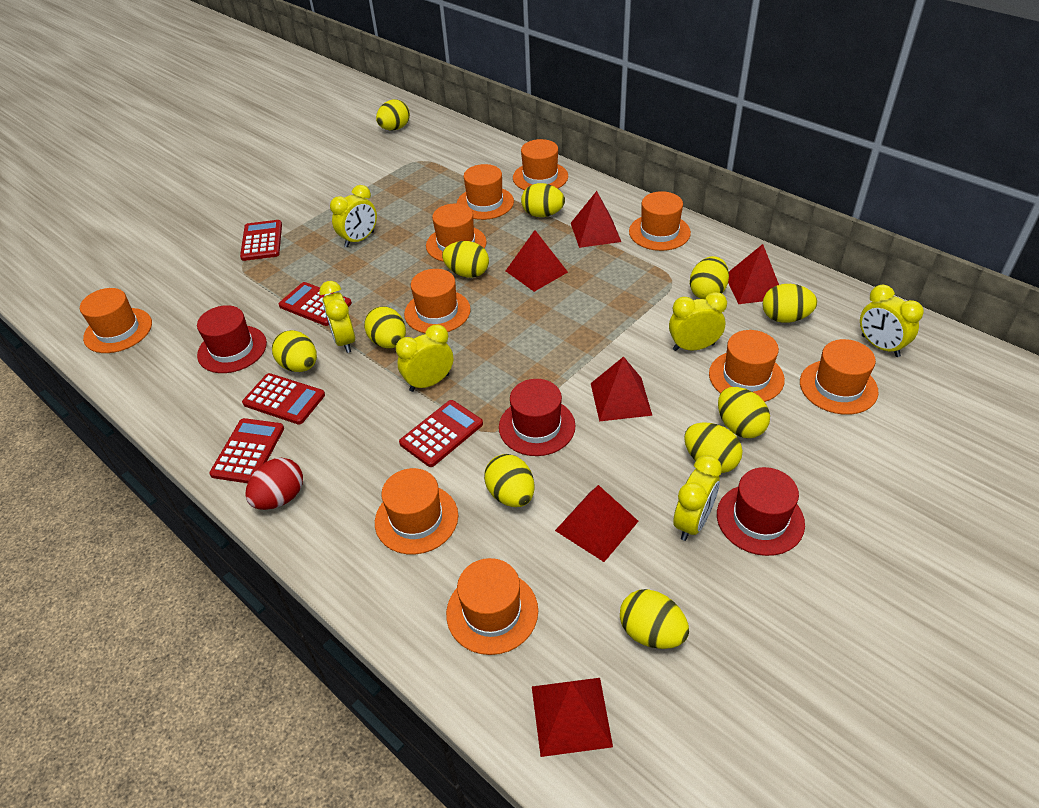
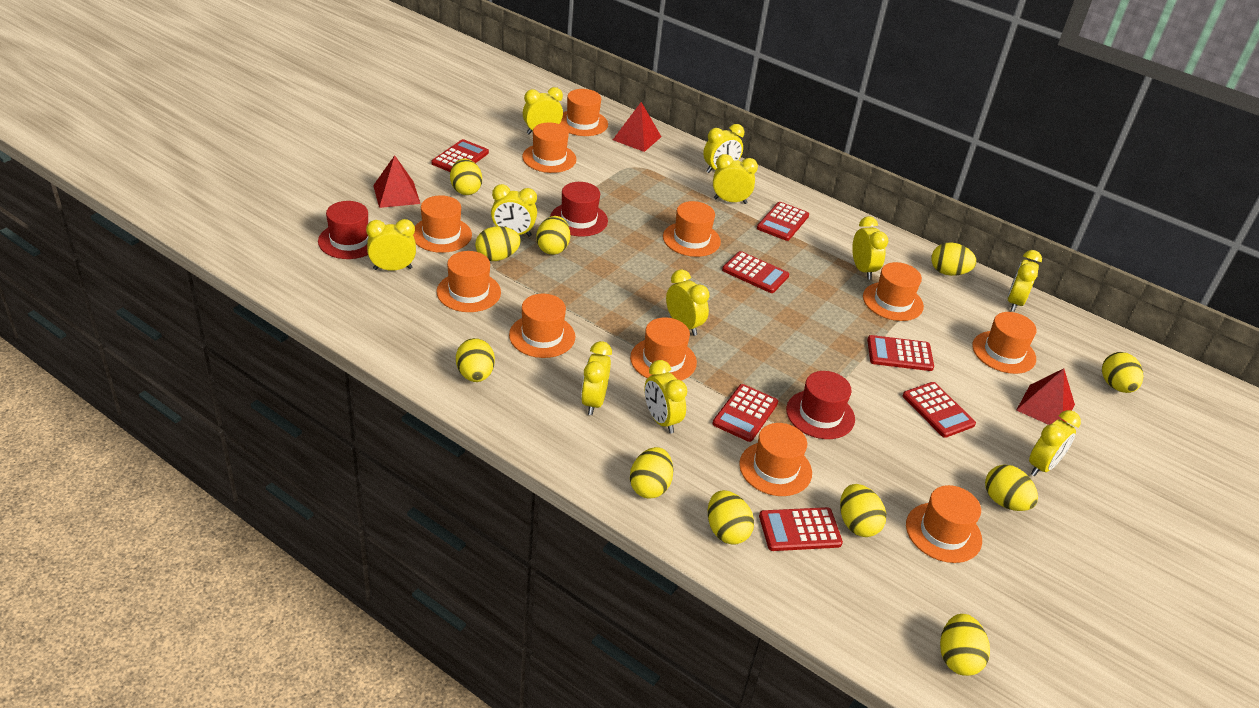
orange hat: [80,288,152,353] [375,468,458,555] [404,269,471,333] [426,204,487,262] [446,558,538,655] [457,164,514,220] [513,139,568,190] [629,191,691,251] [709,330,785,402] [800,339,879,415] = 10 -> [413,195,472,253] [437,251,501,312] [509,294,575,358] [522,123,576,173] [560,89,608,136] [630,317,697,381] [663,201,721,257] [739,423,812,496] [863,262,924,321] [906,485,982,563] [972,312,1037,374] = 11
red calculator: [209,418,284,483] [240,220,282,261] [242,373,325,424] [279,282,352,326] [399,400,483,467] = 5 -> [431,139,489,172] [712,384,778,442] [722,251,789,293] [757,202,809,241] [759,507,843,551] [867,335,934,371] [903,382,976,438] = 7
red egg: [245,458,303,510] = 1 -> none = 0
red pyramid: [506,230,568,292] [532,678,613,757] [555,485,639,562] [571,191,621,248] [591,356,653,421] [728,244,779,304] = 6 -> [373,155,420,208] [613,102,661,152] [1016,369,1075,425] = 3
yellow clock: [319,281,355,353] [330,185,377,247] [396,325,453,392] [669,292,727,351] [673,455,722,541] [860,285,924,357] = 6 -> [366,219,416,271] [491,184,537,237] [523,87,563,134] [581,341,612,415] [644,360,687,434] [666,269,709,336] [703,124,744,173] [713,154,758,204] [852,216,888,280] [1007,250,1042,311] [1029,410,1081,476] = 11

